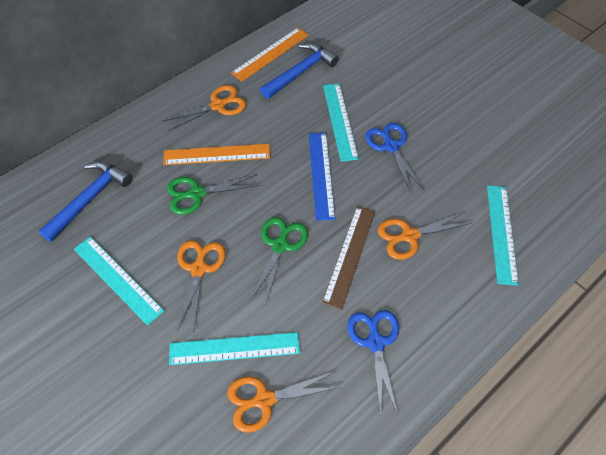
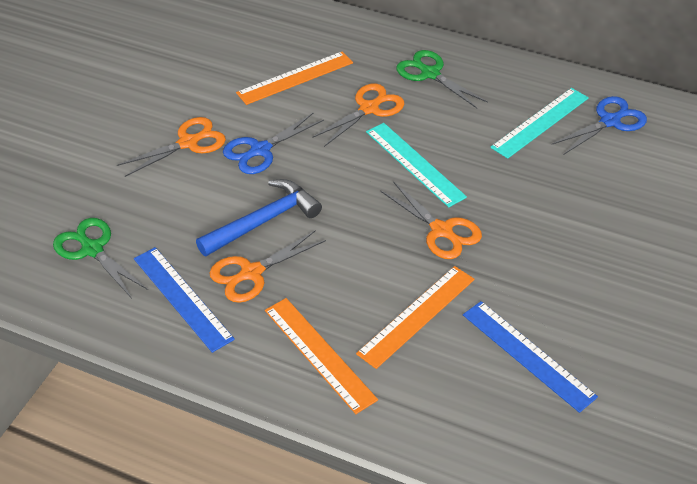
blue hammer: [39,161,132,242] [260,43,339,99] = 2 -> [196,179,322,256] = 1
blue ruler: [309,133,335,221] = 1 -> [134,247,235,353] [463,301,598,413] = 2
brown ruler: [322,206,375,310] = 1 -> none = 0
orange ruler: [163,144,270,165] [231,28,309,81] = 2 -> [236,52,353,105] [265,298,378,414] [356,266,475,369] = 3
turquoise ruler: [74,237,164,325] [169,332,300,365] [323,84,359,162] [487,186,519,285] = 4 -> [366,123,467,207] [490,88,589,159] = 2

